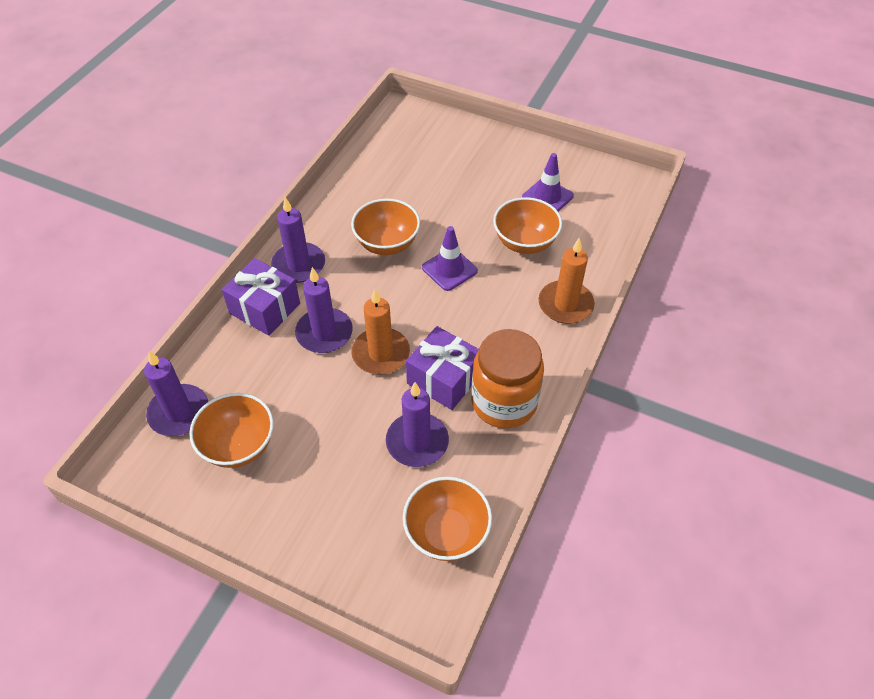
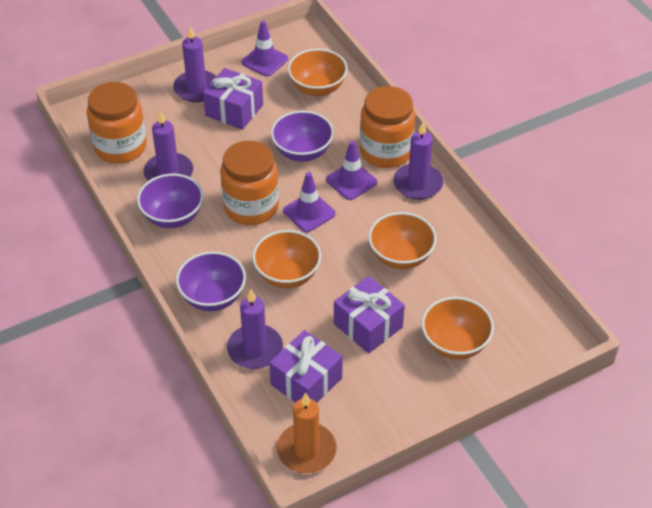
orange candle: [351,289,410,375] [538,238,595,324] = 2 -> [277,392,337,473] = 1
orange jar: [471,329,544,428] = 1 -> [87,82,147,164] [220,141,279,225] [360,86,415,168] = 3
purple bowl: none = 0 -> [137,174,203,228] [176,251,246,311] [271,111,334,162] = 3
purple gift: [222,258,300,336] [406,326,479,410] = 2 -> [203,68,263,130] [269,330,343,403] [334,276,405,353] = 3
purple traffic cone: [422,226,478,291] [522,153,574,211] = 2 -> [242,21,288,77] [283,172,336,232] [326,141,377,200] = 3

